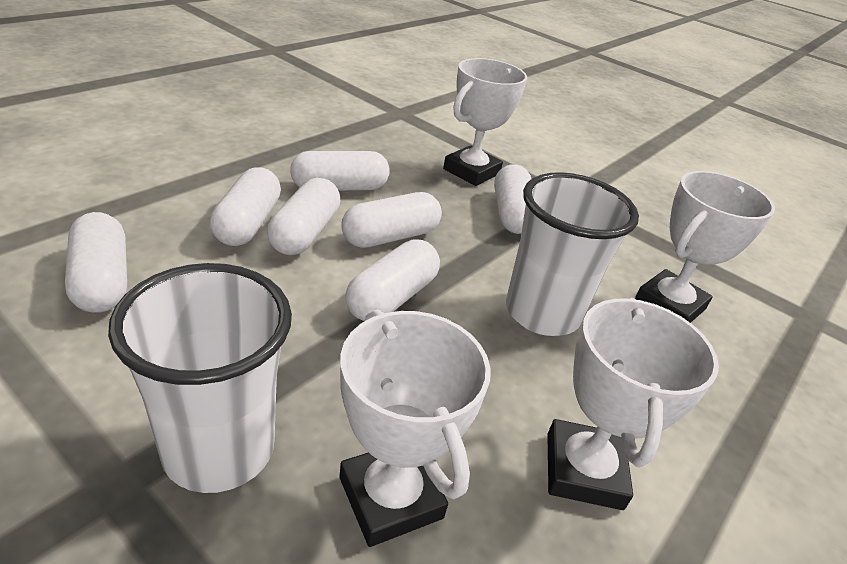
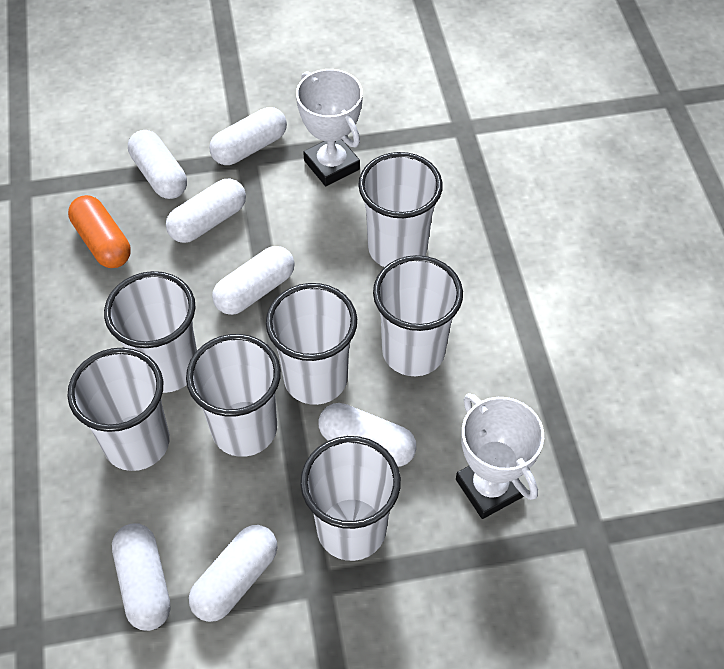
orange capsule: none = 0 -> [68,195,131,268] = 1
white cup: [108,263,292,493] [506,172,639,336] = 2 -> [67,348,170,471] [104,271,197,393] [186,334,281,457] [266,283,357,405] [300,436,401,561] [358,152,443,267] [373,255,463,376] = 7
white trophy: [339,309,491,547] [443,58,527,186] [547,298,719,510] [635,171,775,323] = 4 -> [296,69,363,186] [456,393,544,519] = 2

